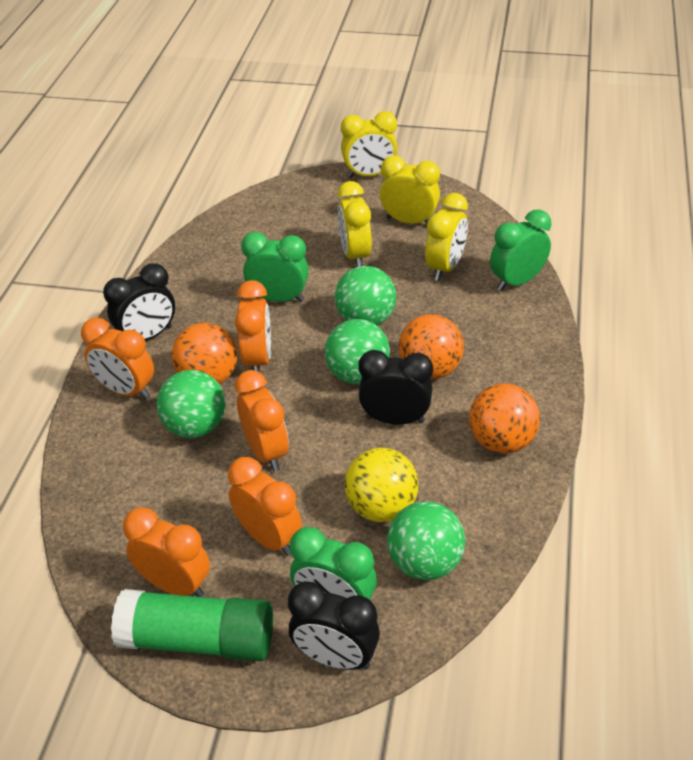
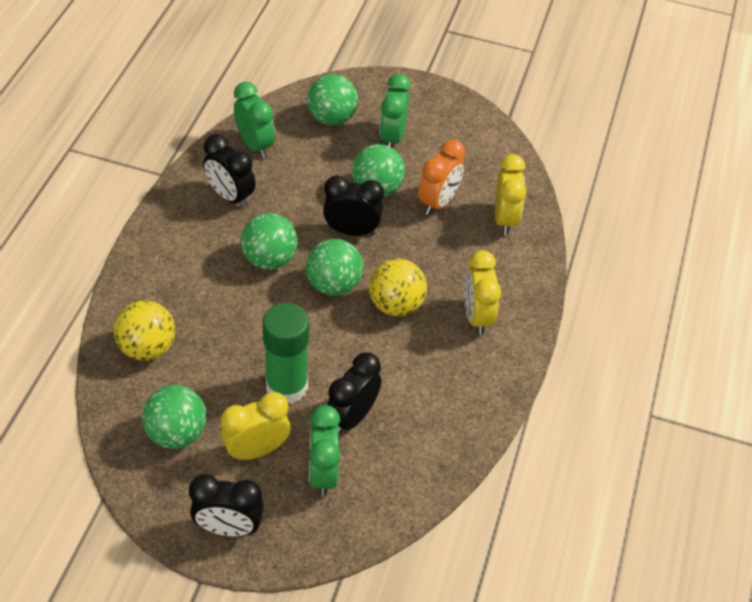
black clock: [103,263,175,341] [288,581,380,670] [358,350,433,424] = 3 -> [189,474,264,537] [203,134,256,208] [323,175,384,236] [327,352,381,435] = 4
green ball: [157,370,226,438] [325,319,390,384] [335,266,396,325] [387,501,465,580] = 4 -> [142,385,207,449] [241,213,298,270] [306,239,363,296] [307,74,358,126] [352,144,405,197] = 5
orange ball: [172,323,237,384] [398,314,464,379] [469,383,540,454] = 3 -> none = 0
orange clock: [81,318,154,400] [123,507,210,597] [228,457,302,556] [235,280,271,372] [235,370,289,471] = 5 -> [418,139,465,215] = 1
yellow ball: [344,448,419,522] = 1 -> [114,300,175,361] [369,259,427,317] = 2
yellow clock: [337,181,372,267] [341,111,398,178] [380,155,440,224] [425,193,468,281] = 4 -> [221,392,290,461] [465,250,501,335] [495,154,526,235] = 3

